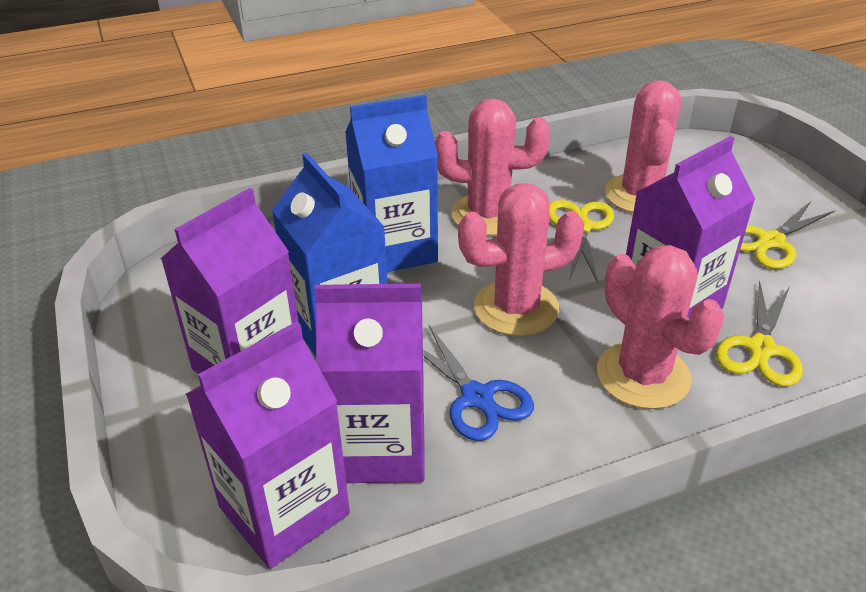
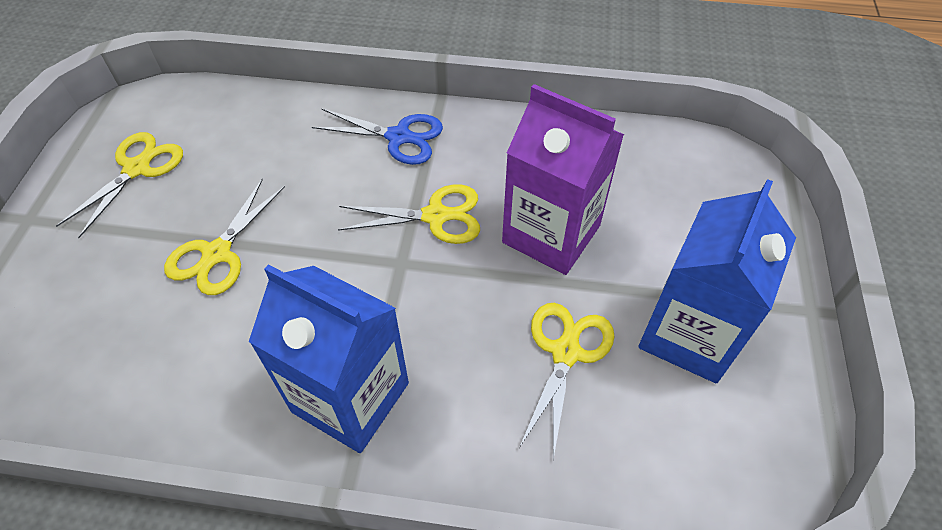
pink cactus: [435,98,550,236] [458,183,584,336] [597,245,724,409] [605,80,681,213] = 4 -> none = 0
purple carton: [161,188,299,374] [186,322,350,569] [314,284,425,483] [626,136,755,319] = 4 -> [502,84,624,275] = 1
yellow scissors: [549,200,614,283] [716,280,803,386] [740,201,835,269] = 3 -> [56,132,183,238] [164,179,285,295] [338,184,480,244] [519,303,615,460] = 4

